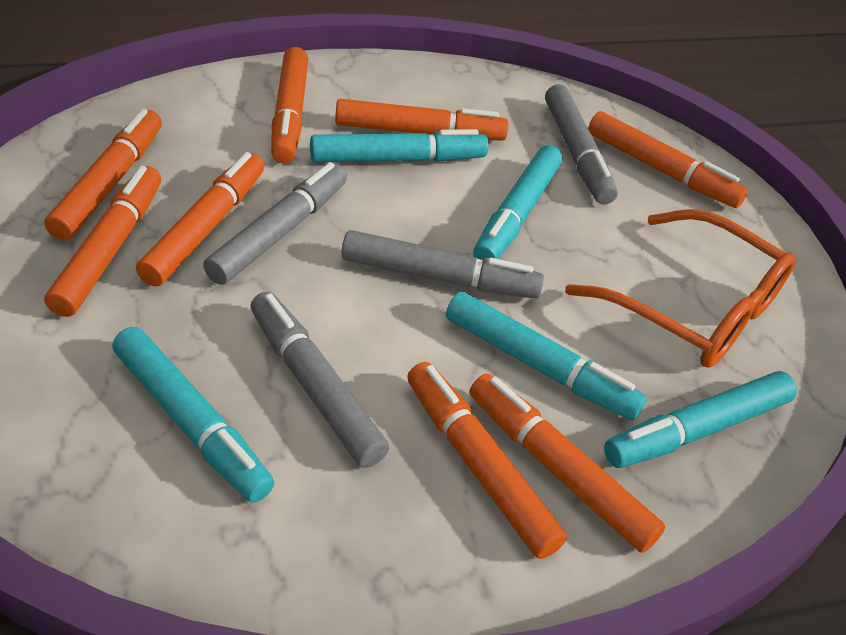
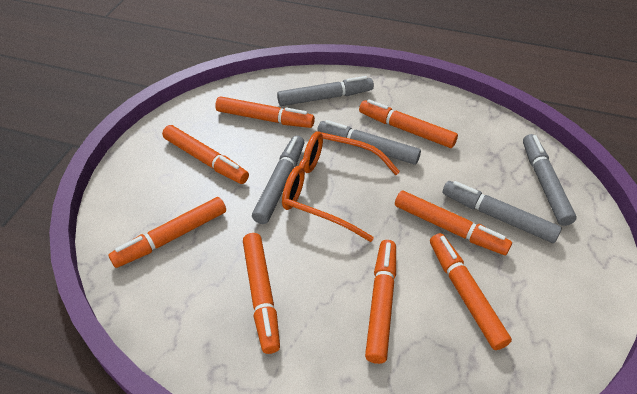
grey marker: [203,162,347,285] [251,292,389,468] [341,230,544,299] [545,84,618,205] = 4 -> [252,136,305,224] [277,76,374,106] [317,120,421,165] [443,181,562,243] [523,134,577,226] = 5
turquoise marker: [112,327,274,503] [310,129,489,162] [446,292,647,421] [473,145,562,260] [604,371,797,468] = 5 -> none = 0

